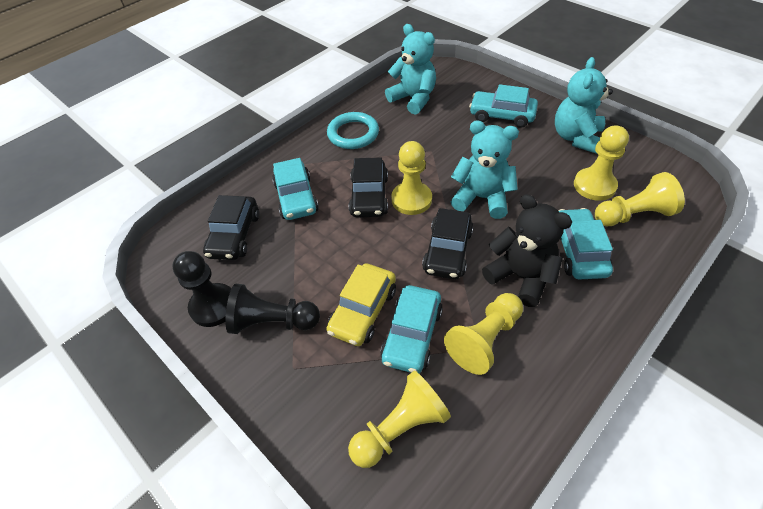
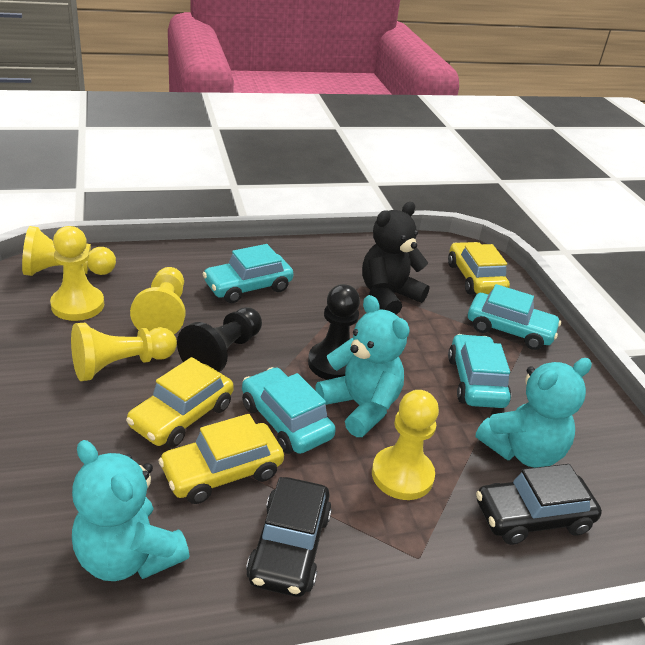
black car: [203,195,259,260] [349,157,388,218] [422,208,473,279] = 3 -> [246,477,332,597] [476,464,602,545] = 2
turquoise ring: [327,112,379,149] = 1 -> none = 0
yellow car: [326,263,396,346] = 1 -> [126,357,234,448] [158,414,284,504] [448,242,510,295] = 3

